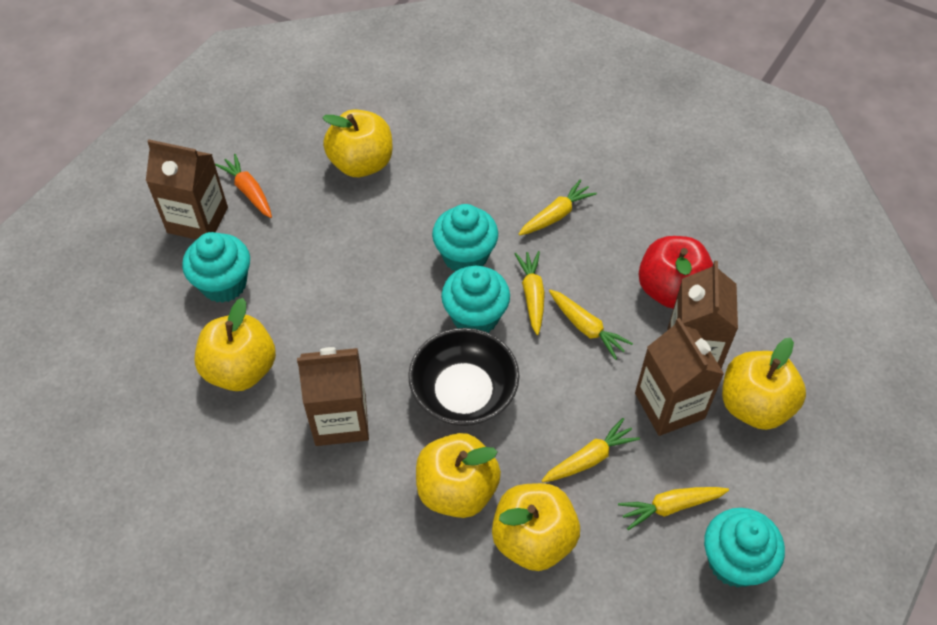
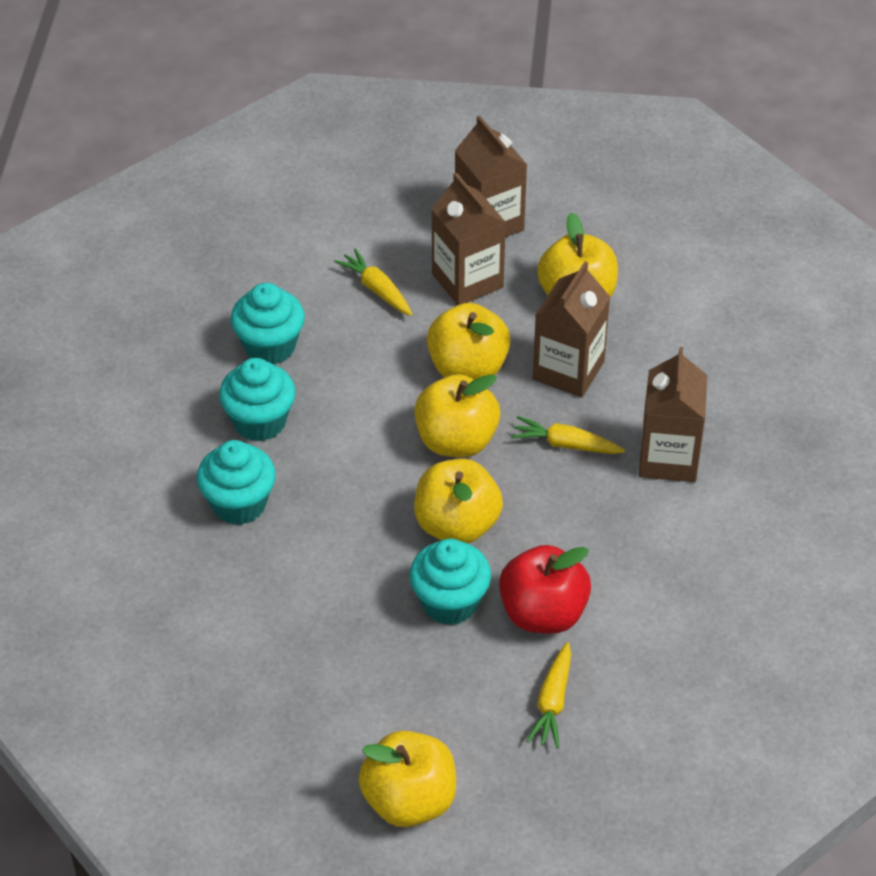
black bowl: [408,328,519,426] = 1 -> none = 0
orange carrot: [215,154,272,218] = 1 -> none = 0
yellow carrot: [515,251,545,335] [519,180,597,235] [541,418,640,483] [549,289,633,360] [618,487,729,530] = 5 -> [334,248,412,316] [511,416,625,454] [526,642,571,748] = 3

